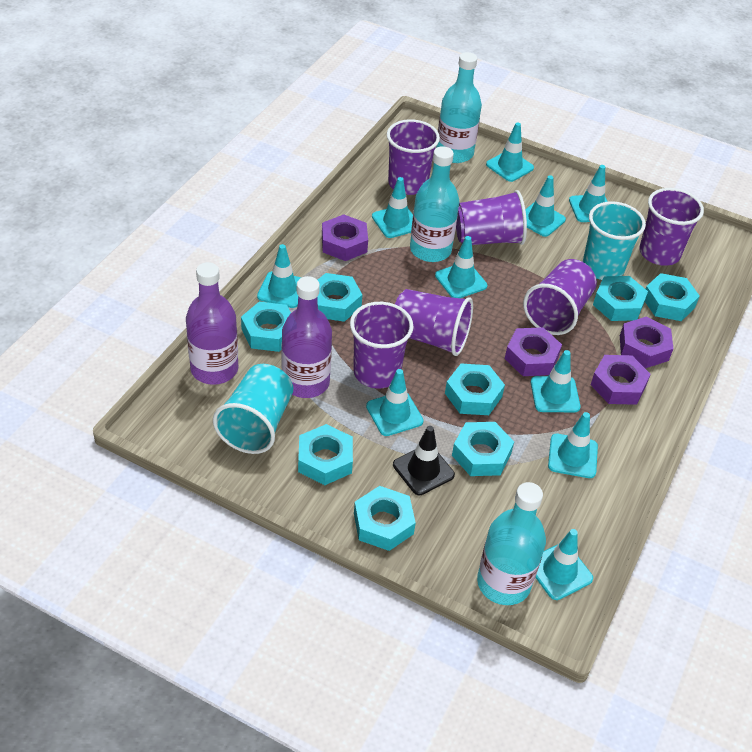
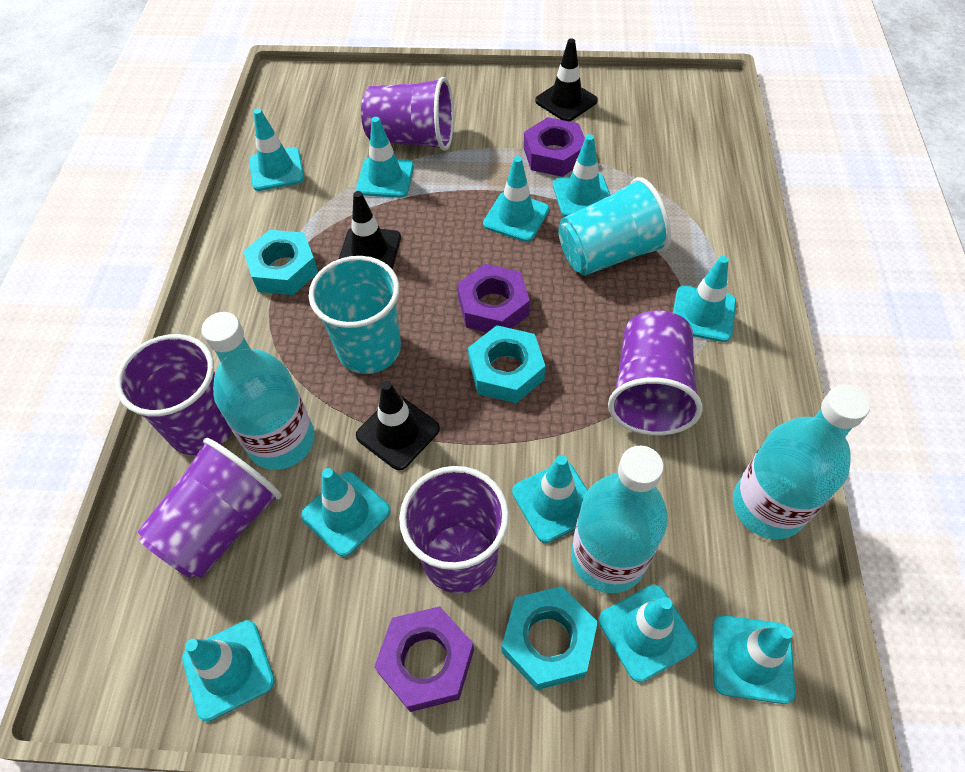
black traffic cone: [393,426,455,495] = 1 -> [339,191,401,269] [356,381,440,470] [535,38,598,122] = 3
purple bottle: [186,262,238,385] [281,276,332,398] = 2 -> none = 0
purple cup: [350,302,414,389] [387,119,440,195] [395,289,473,356] [456,190,527,245] [523,259,597,335] [639,188,704,266] = 6 -> [115,334,232,455] [137,438,282,579] [361,77,454,151] [399,466,509,594] [608,310,703,435] = 5
purple nut: [322,214,368,261] [505,327,562,376] [591,355,651,405] [620,317,673,368] = 4 -> [374,606,474,712] [457,264,530,332] [524,117,585,177] = 3
turquoise nut: [241,302,291,352] [298,424,353,485] [317,273,362,322] [354,486,416,551] [445,364,505,415] [452,422,514,476] [593,276,648,321] [645,273,700,321] = 8 -> [243,230,318,295] [468,325,545,403] [502,586,598,690] = 3

